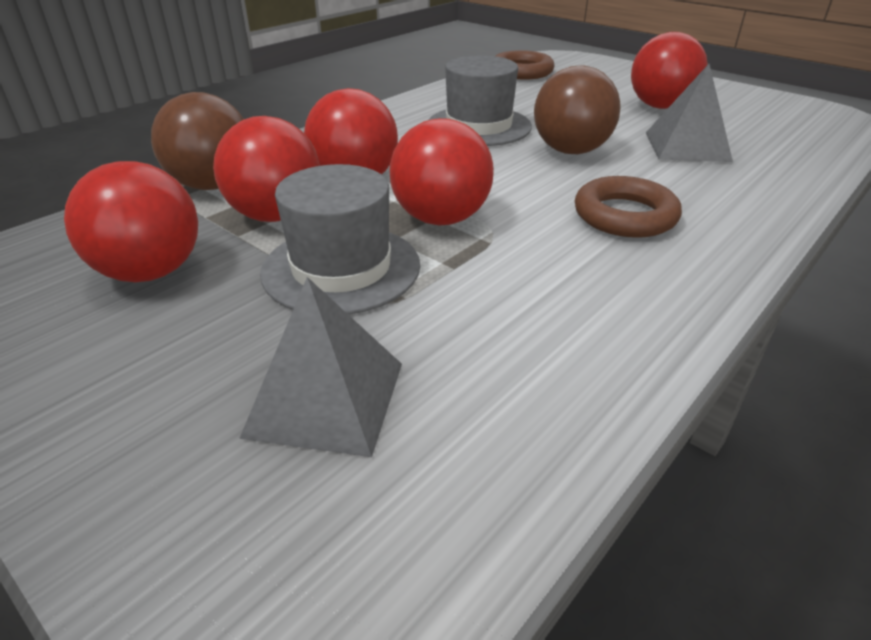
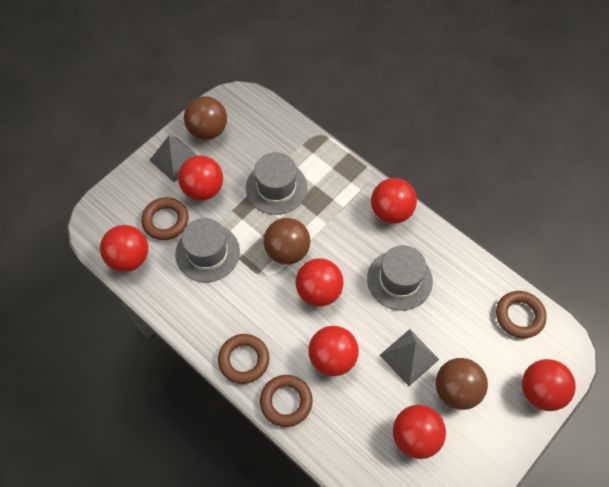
brown ball: [151,92,244,190] [534,65,621,154] = 2 -> [184,96,227,140] [263,218,310,265] [436,358,488,410] = 3
brown ring: [496,50,555,80] [575,176,682,238] = 2 -> [141,197,189,240] [218,334,269,384] [260,375,313,427] [496,291,547,338] = 4
grey hat: [260,164,420,315] [428,55,532,146] = 2 -> [175,218,240,282] [246,152,307,215] [367,245,433,311] = 3
red ball: [64,161,198,282] [213,116,320,222] [304,88,398,175] [389,118,494,225] [631,32,708,109] = 5 -> [100,225,148,272] [178,156,223,200] [295,258,344,307] [308,326,359,376] [371,178,417,224] [393,405,446,459] [522,359,576,411] = 7

